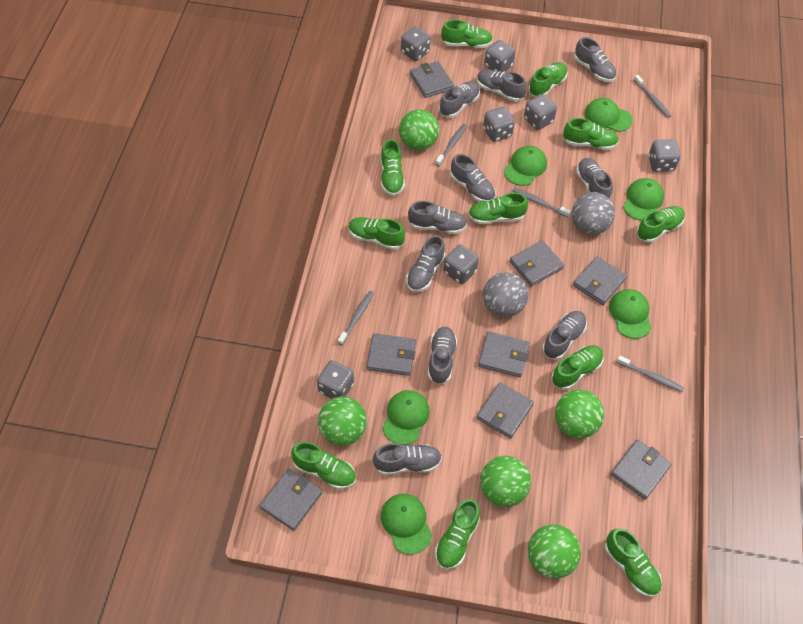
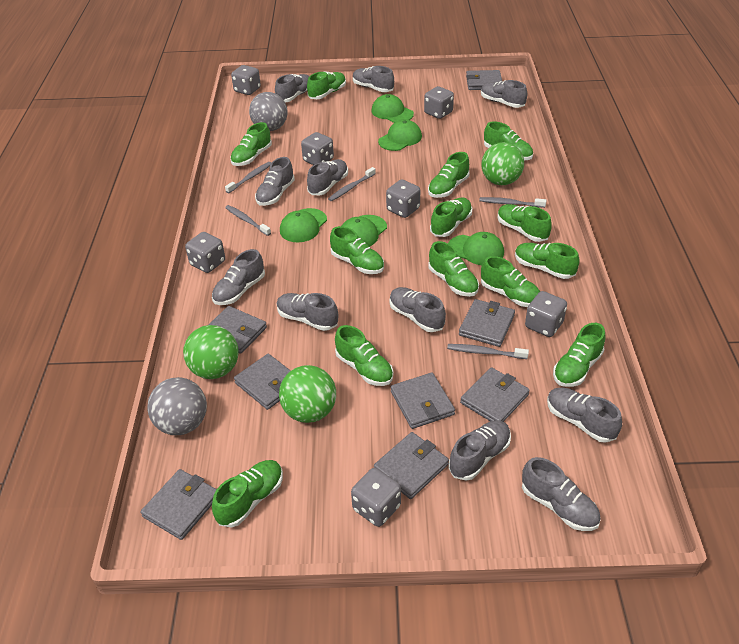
green ball: [318,396,367,446] [399,109,439,151] [480,456,531,507] [528,524,581,579] [555,390,604,439] = 5 -> [183,325,239,379] [279,365,336,423] [481,142,524,185] = 3
green cap: [381,494,432,555] [382,390,430,445] [504,146,547,186] [585,98,633,132] [609,289,652,339] [623,178,664,220] = 6 -> [280,208,327,242] [342,215,387,247] [371,94,414,123] [378,119,422,151] [448,232,504,265] = 5
green shoe: [291,441,356,489] [348,217,405,250] [381,139,405,196] [435,499,480,570] [441,20,493,48] [468,193,528,224] [528,62,568,97] [551,345,604,390] [563,118,619,150] [605,528,662,597] [636,206,685,243] = 11 -> [212,460,283,528] [230,122,272,166] [307,71,346,99] [330,226,384,274] [335,325,393,386] [428,152,470,198] [428,241,479,297] [430,197,472,237] [481,256,540,307] [484,122,533,160] [497,204,552,242] [515,243,580,279] [553,323,606,387] = 13
grey shoe: [373,443,442,475] [406,235,445,292] [408,201,467,234] [428,327,457,385] [439,81,480,118] [450,154,495,202] [477,70,527,101] [542,311,587,360] [574,37,617,82] [576,158,613,199] = 10 -> [212,249,265,305] [255,157,295,206] [275,74,309,102] [277,293,338,331] [307,159,348,195] [353,66,394,92] [389,287,446,332] [449,420,511,480] [481,80,527,108] [522,457,601,531] [547,387,622,443] = 11

